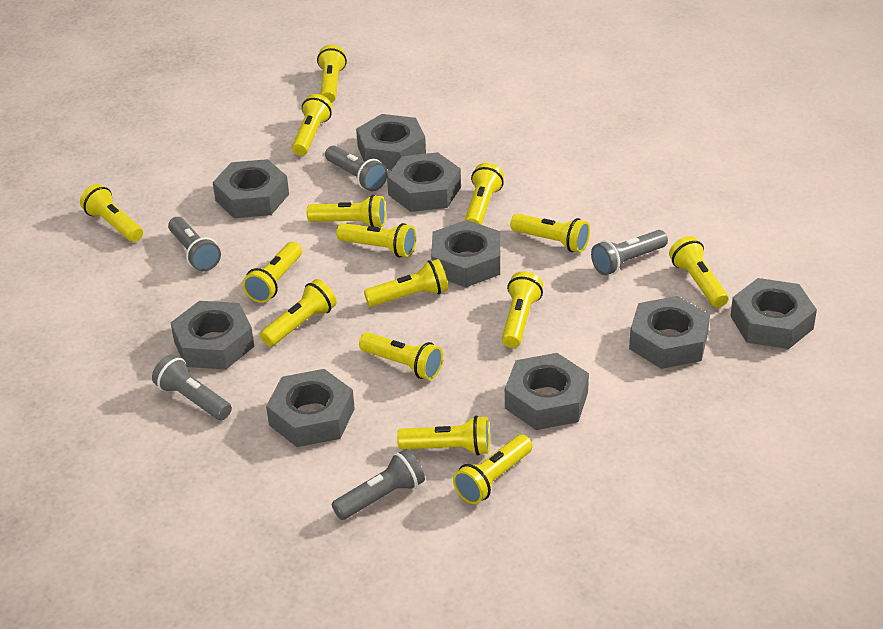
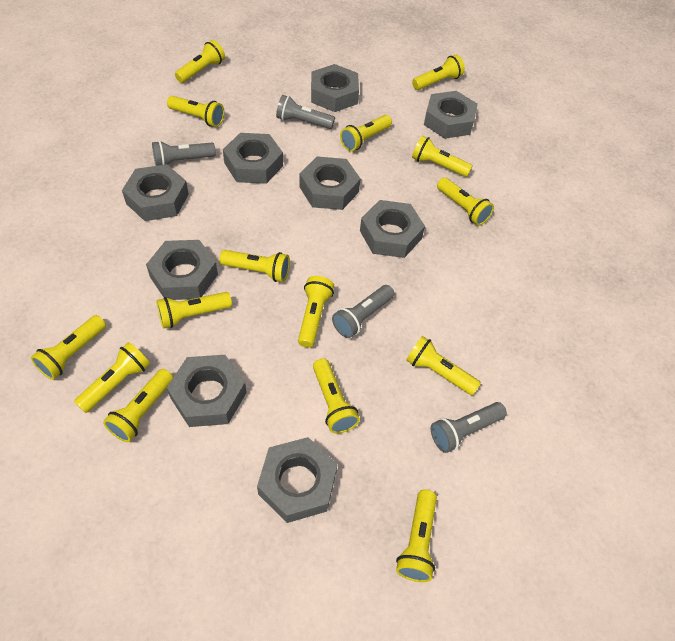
grey flashlight: [152,354,232,420] [168,217,221,271] [325,146,387,192] [332,449,425,520] [591,230,668,275] = 5 -> [152,141,216,166] [276,95,335,129] [332,285,394,338] [431,402,507,453] = 4

